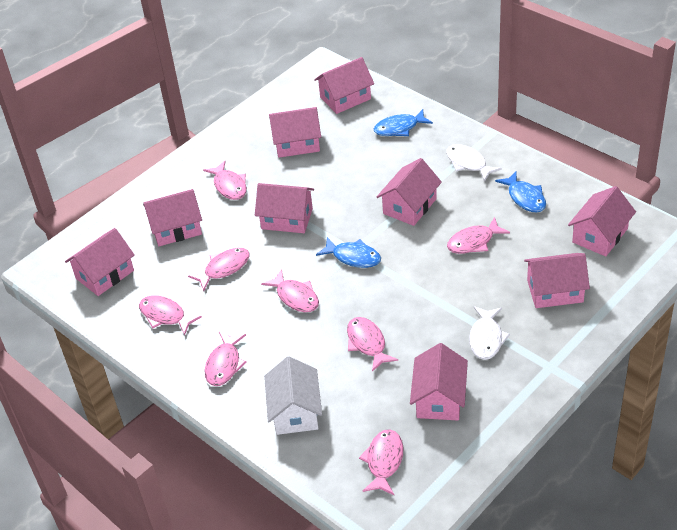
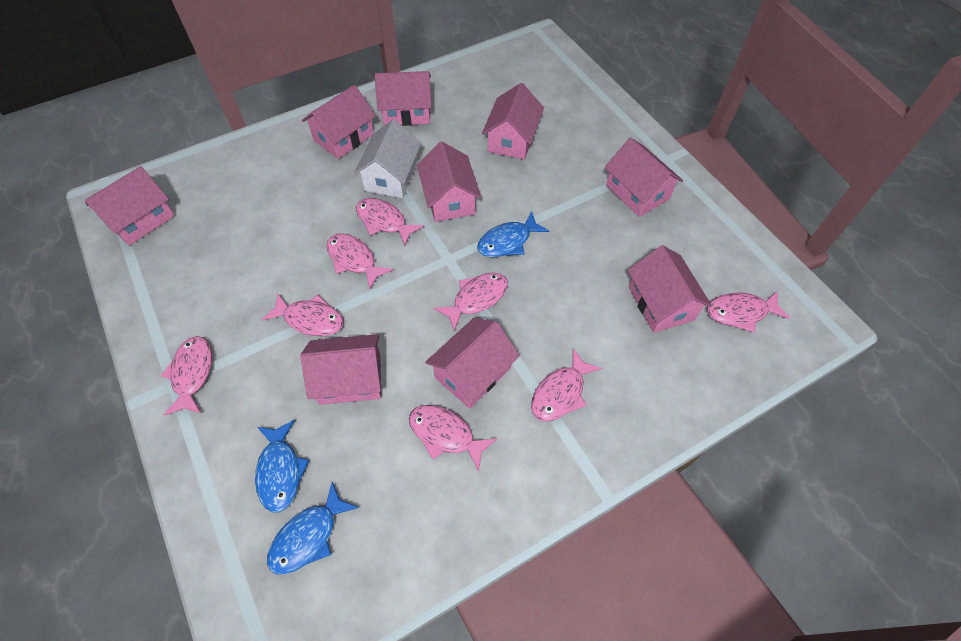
white fish: [446,144,502,182] [469,306,510,360] = 2 -> none = 0

